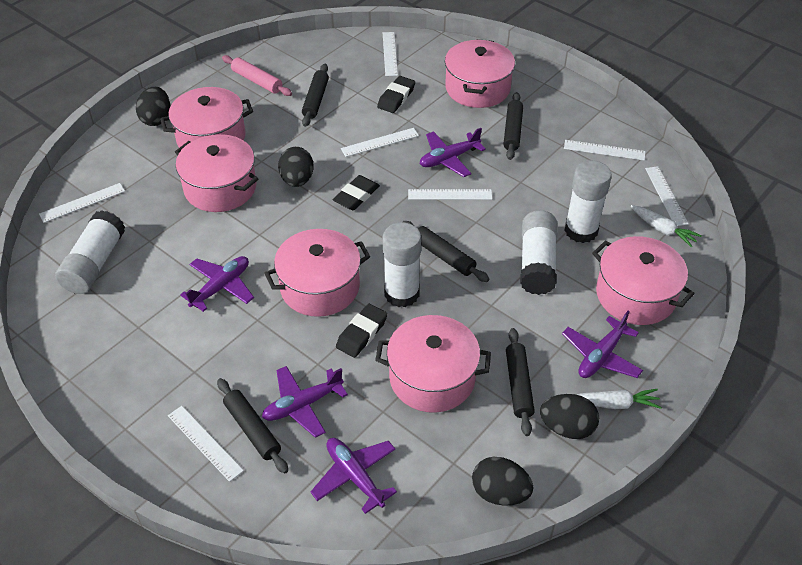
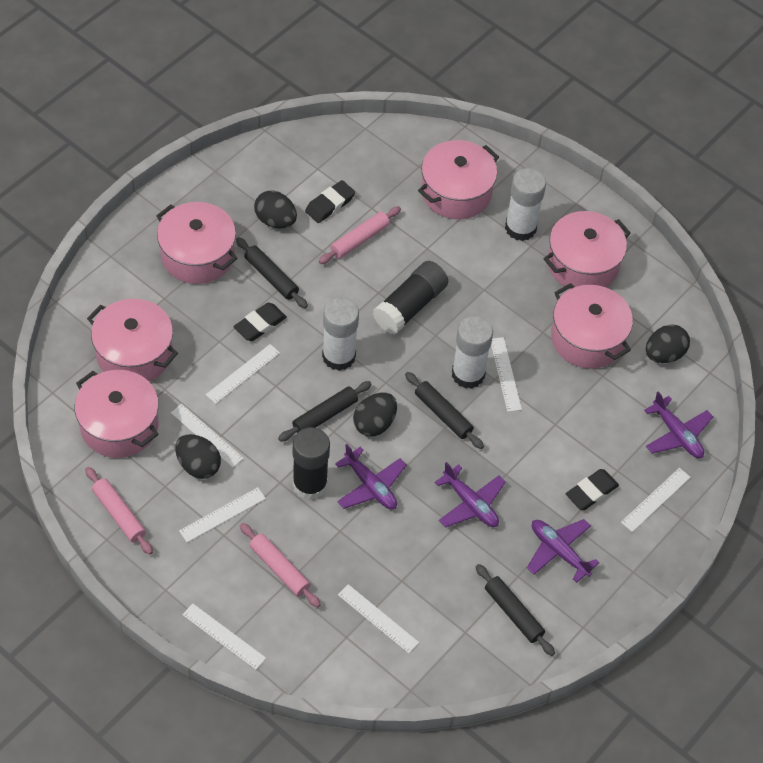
black glue stick: none = 0 -> [292,427,330,500] [373,261,448,334] = 2
black rolling pin: [217,378,288,474] [302,64,329,127] [403,221,489,282] [503,92,523,160] [506,328,535,436] = 5 -> [236,237,308,308] [278,381,372,442] [405,372,484,449] [476,564,555,656] = 4
pink rolling pin: [222,55,292,96] = 1 -> [85,467,153,555] [240,523,321,608] [319,206,401,264] = 3
purple plane: [180,256,254,312] [262,366,348,438] [310,438,397,514] [420,128,486,177] [562,311,643,378] = 5 -> [335,444,407,510] [435,462,506,528] [527,519,600,583] [644,391,713,458] = 4
white carrot: [577,389,662,409] [631,205,702,248] = 2 -> none = 0
white glue stick: [55,210,125,294] [383,222,421,307] [520,210,557,295] [564,160,612,243] = 4 -> [322,297,359,371] [452,316,493,389] [505,168,546,241] = 3

